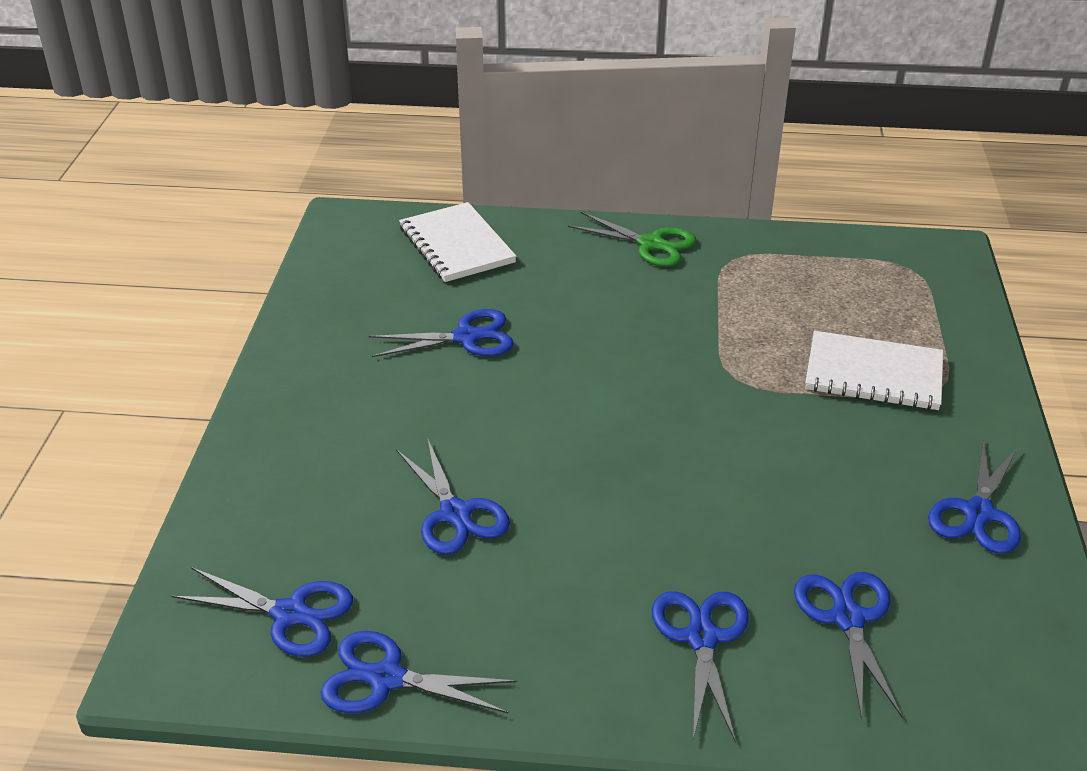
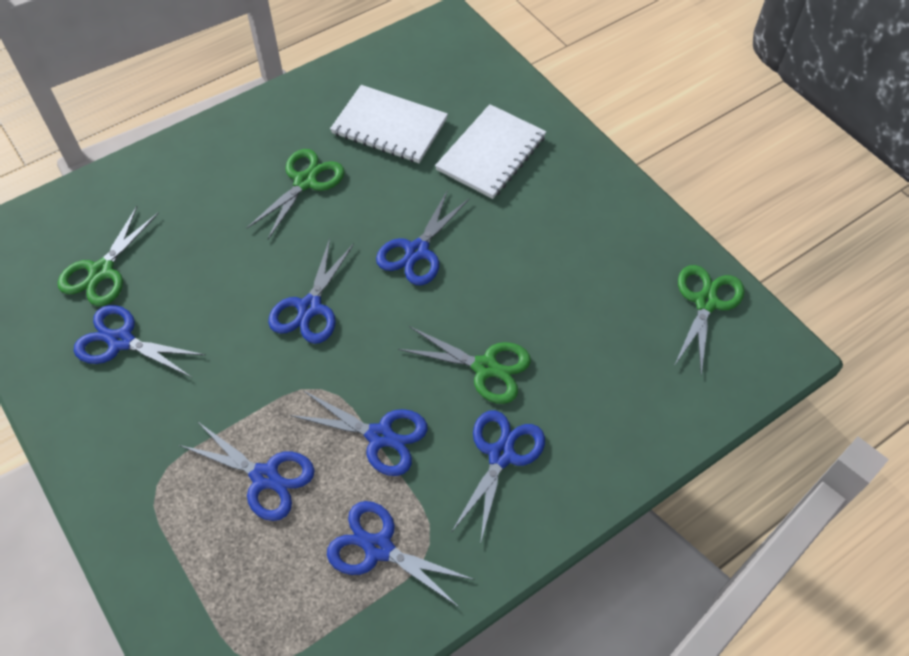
green scissors: [568,212,696,267] = 1 -> [58,206,158,306] [247,149,344,240] [398,326,531,404] [674,265,744,375] = 4

